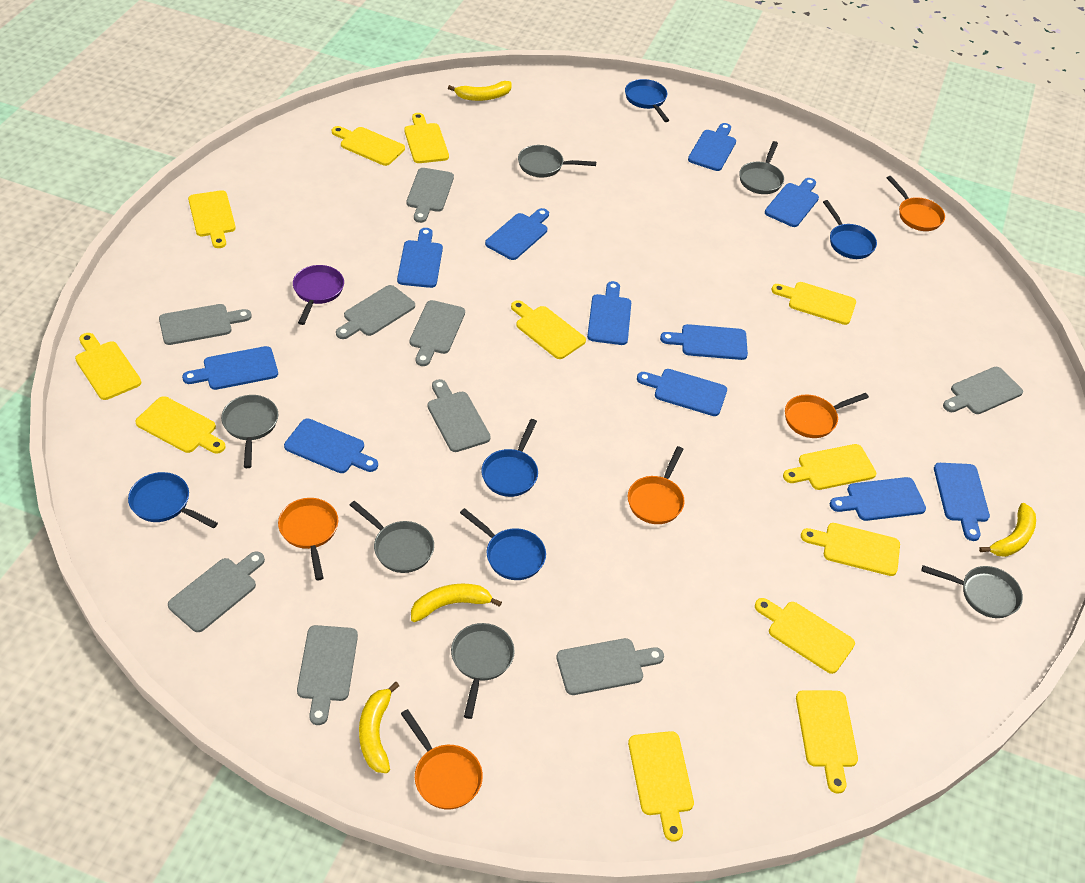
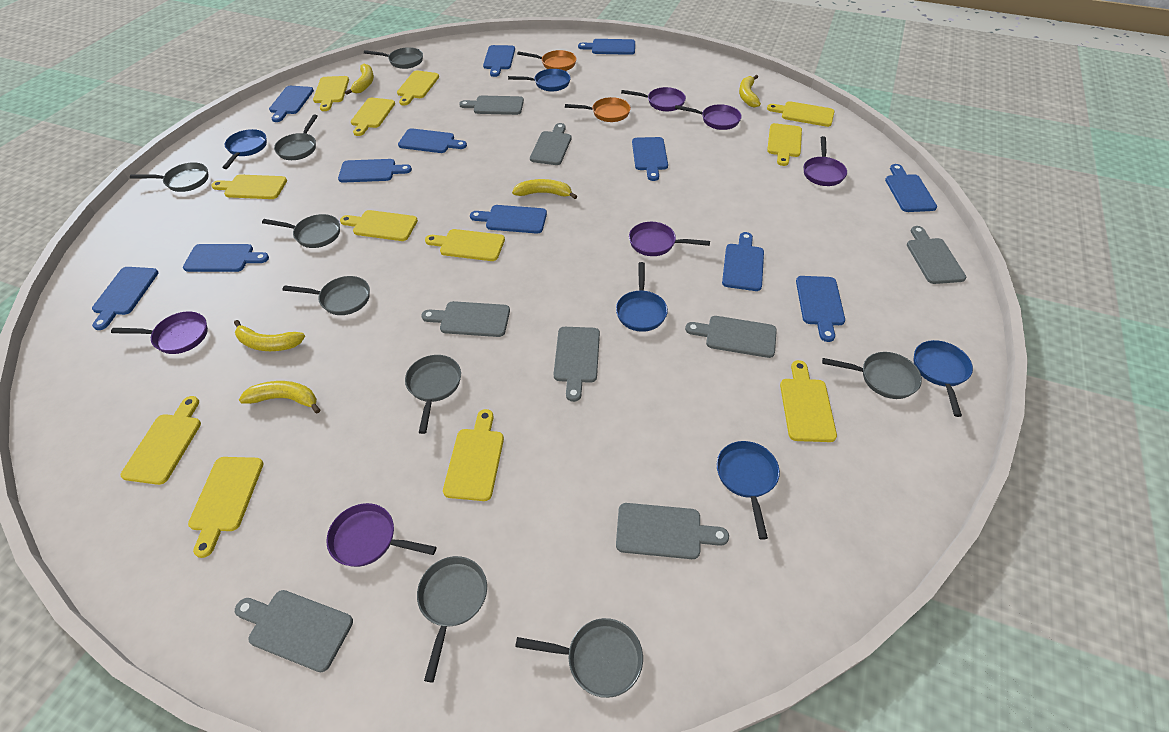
blue cutting board: [182,346,278,390] [284,418,378,473] [397,228,443,288] [485,208,549,260] [587,281,631,345] [637,369,727,416] [660,324,748,360] [688,123,736,171] [765,178,819,227] [830,477,926,521] [934,463,990,541] = 11 -> [92,267,158,330] [183,244,269,272] [269,86,314,122] [338,159,412,183] [398,128,467,153] [470,205,547,234] [483,45,515,77] [578,39,635,55] [632,137,668,181] [722,232,764,291] [796,276,845,342] [885,164,937,212] = 12
grey cutting board: [159,304,252,345] [168,551,265,632] [297,625,358,725] [336,285,415,339] [407,168,454,223] [410,300,465,366] [427,379,491,452] [557,638,664,695] [943,367,1023,414] = 9 -> [235,590,353,672] [421,301,510,337] [459,96,524,115] [530,123,571,165] [554,327,600,402] [616,503,729,559] [685,316,777,358] [907,226,966,284] = 8
grey pan: [221,395,278,468] [350,501,434,573] [451,623,515,719] [518,145,596,177] [739,141,784,194] [922,565,1023,618] = 6 -> [130,162,209,192] [262,214,340,248] [274,114,318,160] [283,276,370,315] [364,47,423,69] [405,355,461,434] [417,556,487,682] [515,618,643,698] [822,352,922,399] = 9
orange pan: [278,498,338,580] [401,709,483,809] [628,446,685,524] [785,393,869,438] [887,176,945,231] = 5 -> [517,50,577,71] [565,97,631,122] = 2
purple pan: [293,265,344,325] = 1 -> [111,311,208,354] [326,503,437,567] [621,87,686,111] [629,222,710,256] [675,104,742,130] [804,136,847,186] = 6
yellow banana: [359,682,399,773] [411,584,502,622] [448,81,512,101] [979,503,1036,557] = 4 -> [234,320,305,351] [239,381,320,414] [345,64,374,95] [512,179,577,199] [739,75,761,107] = 5

